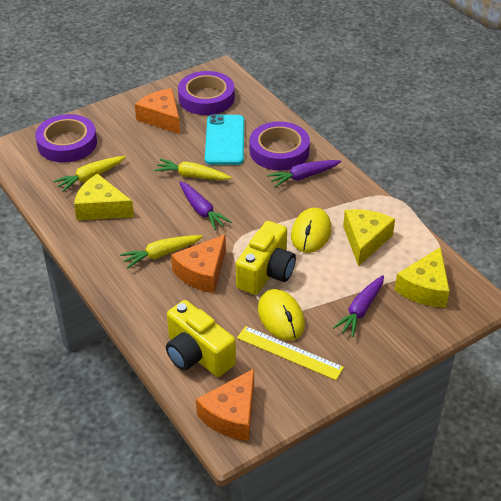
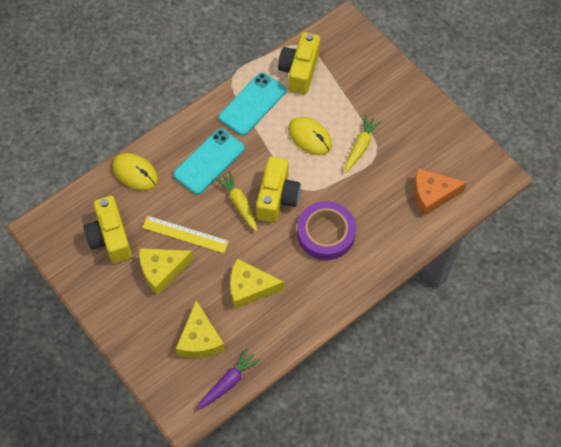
orange cheese: [135,88,180,134] [171,235,226,293] [196,369,254,441] = 3 -> [414,168,467,216] = 1
purple carrot: [179,181,231,230] [267,160,341,187] [333,275,384,337] = 3 -> [197,348,260,410] = 1
purple tape: [35,114,97,163] [178,71,235,115] [250,121,310,171] = 3 -> [297,201,356,260] = 1
turquoise phone: [205,114,244,165] = 1 -> [173,128,245,195] [219,72,286,136] = 2
yellow camera: [166,300,236,377] [236,221,296,295] = 2 -> [83,196,132,263] [256,157,301,223] [278,32,320,94] = 3
yellow carrot: [53,156,126,192] [120,235,203,268] [154,159,232,180] = 3 -> [215,171,258,232] [345,115,382,173] = 2

